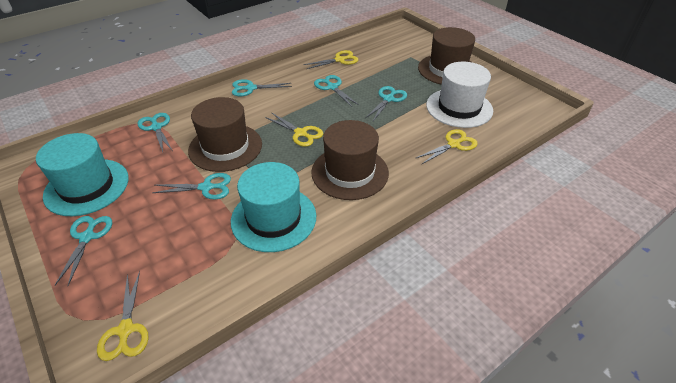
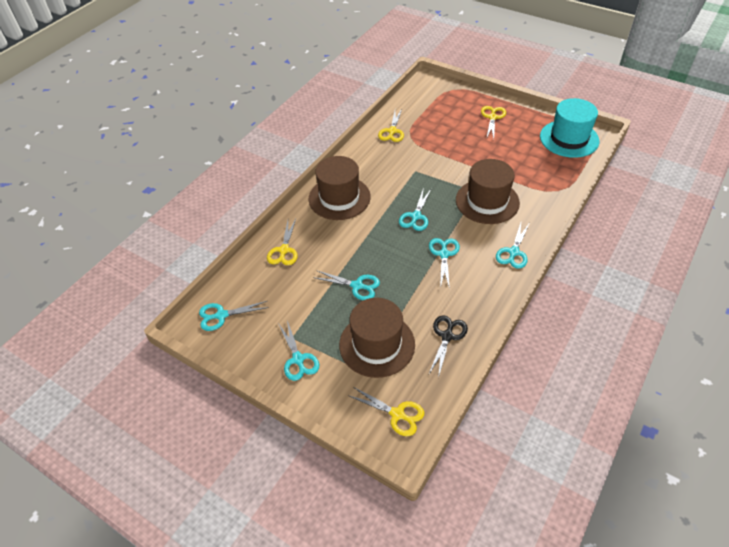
black scissors: none = 0 -> [429,315,468,378] = 1
turquoise hat: [36,133,129,216] [231,162,316,252] = 2 -> [540,98,599,158] = 1
white hat: [426,62,493,128] = 1 -> none = 0

